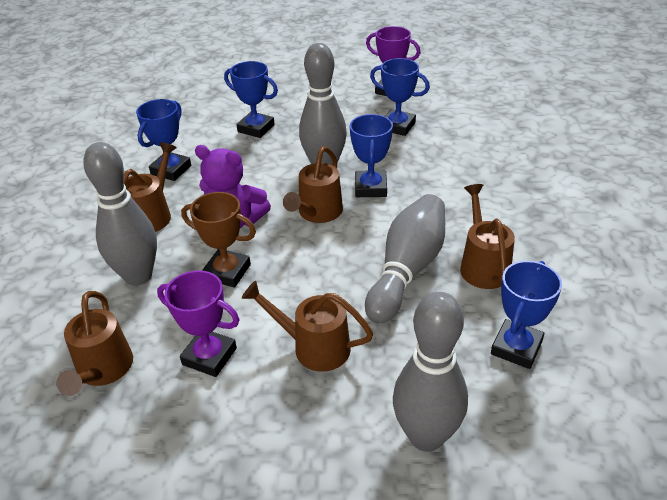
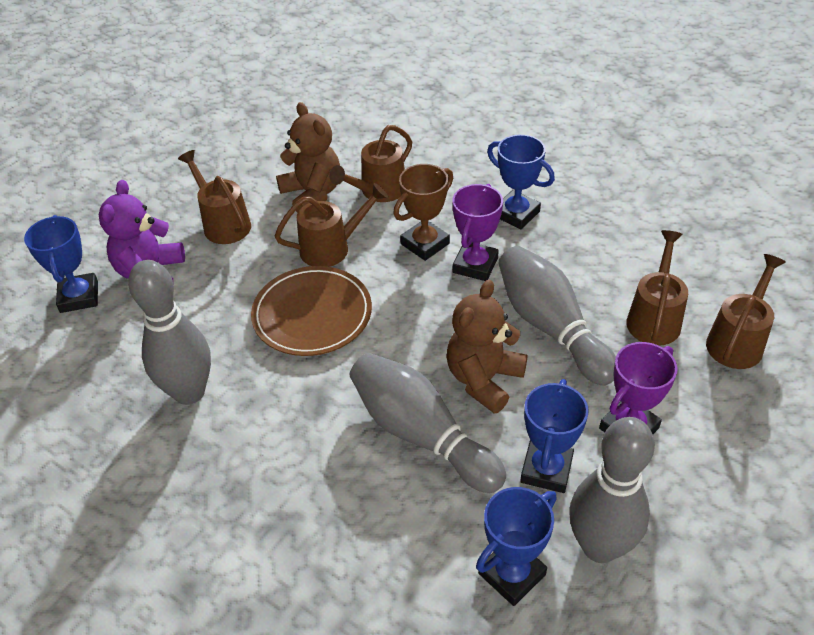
blue trophy: [136,99,191,181] [224,61,278,138] [350,114,393,197] [370,58,430,136] [491,261,562,369] = 5 -> [24,215,98,313] [476,487,556,606] [487,134,555,229] [520,379,589,493] = 4
brown plate: none = 0 -> [251,266,372,356] = 1
brown teddy bear: none = 0 -> [276,102,340,213] [446,280,528,414] = 2

